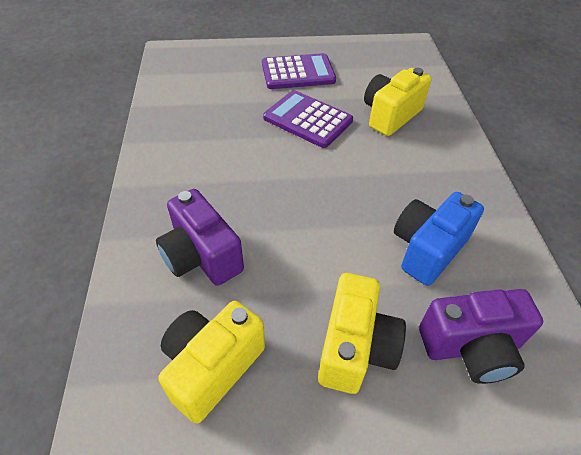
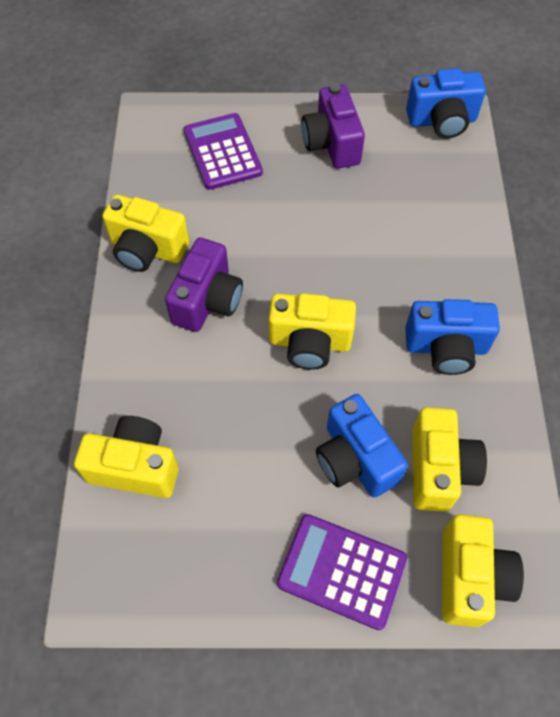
blue camera: [394,192,484,286] = 1 -> [316,394,408,497] [405,299,500,375] [406,68,486,138] = 3
yellow camera: [158,301,265,423] [318,273,406,394] [364,68,431,136] = 3 -> [74,416,179,498] [102,195,189,272] [269,293,356,370] [412,407,487,512] [442,515,524,627] = 5

